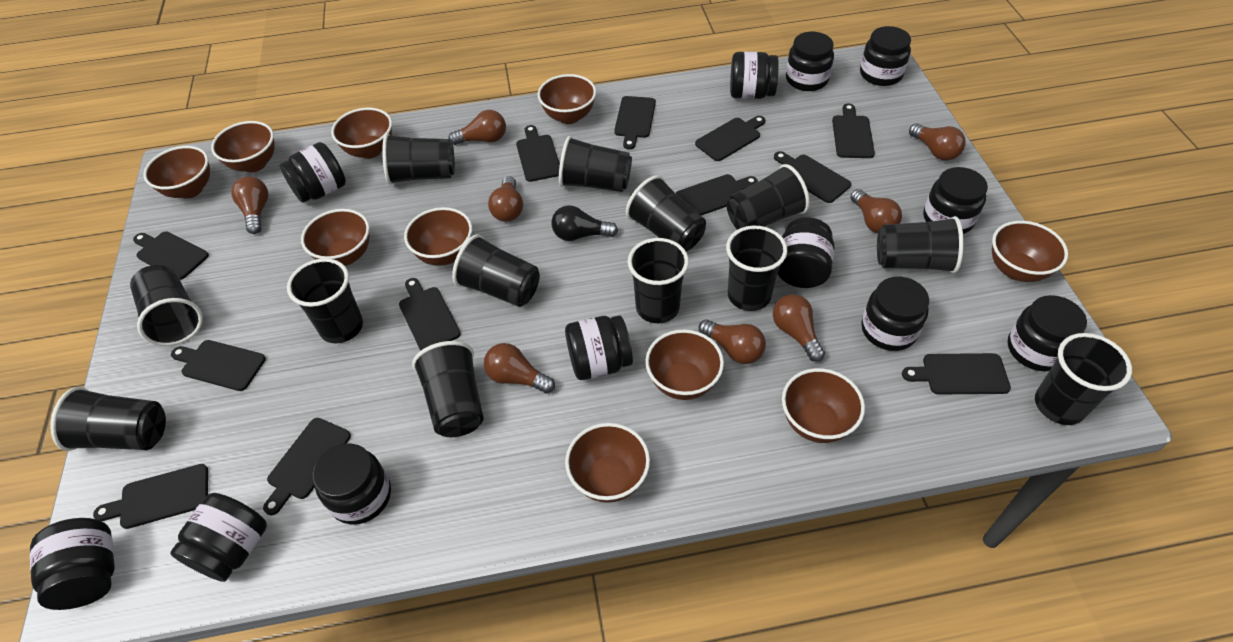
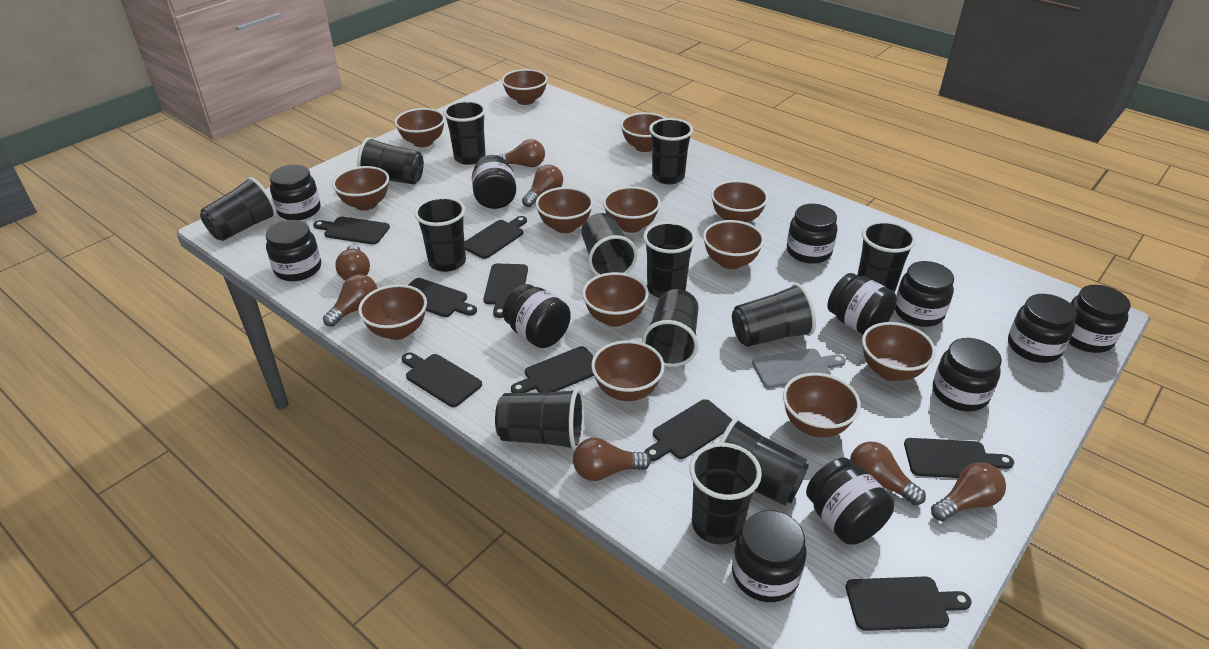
black cutting board: [93,464,208,529] [133,231,209,280] [171,340,266,391] [263,418,351,515] [399,278,461,350] [516,125,560,182] [614,96,656,150] [676,174,758,215] [695,116,765,161] [774,151,851,203] [832,103,875,158] [902,353,1011,394] = 12 -> [313,216,390,244] [402,352,482,407] [409,278,477,317] [465,216,527,259] [483,264,528,318] [511,346,594,393] [645,399,733,461] [846,576,972,631] [904,438,1014,478] = 9
black light bulb: [552,205,618,241] = 1 -> none = 0
brown bowl: [143,146,210,199] [211,121,275,172] [301,209,370,266] [331,108,392,159] [404,207,472,266] [538,74,596,124] [565,423,650,503] [645,329,724,400] [782,368,865,443] [992,221,1068,282] = 10 -> [332,166,389,211] [358,284,427,340] [394,108,445,147] [502,69,548,105] [535,187,593,233] [582,272,649,327] [591,340,665,401] [603,186,661,233] [621,112,666,152] [703,220,764,269] [711,180,768,223] [783,373,861,437] [862,322,936,381] = 13
brown light bulb: [231,176,268,234] [449,110,506,145] [484,343,555,394] [488,176,523,222] [699,319,766,364] [773,294,825,362] [850,189,902,233] [909,123,966,161] = 8 -> [323,274,377,327] [335,245,370,281] [497,139,545,167] [522,165,563,207] [573,438,651,481] [850,441,926,505] [931,462,1006,521] = 7
grey cutting board: none = 0 -> [752,349,846,388] = 1

